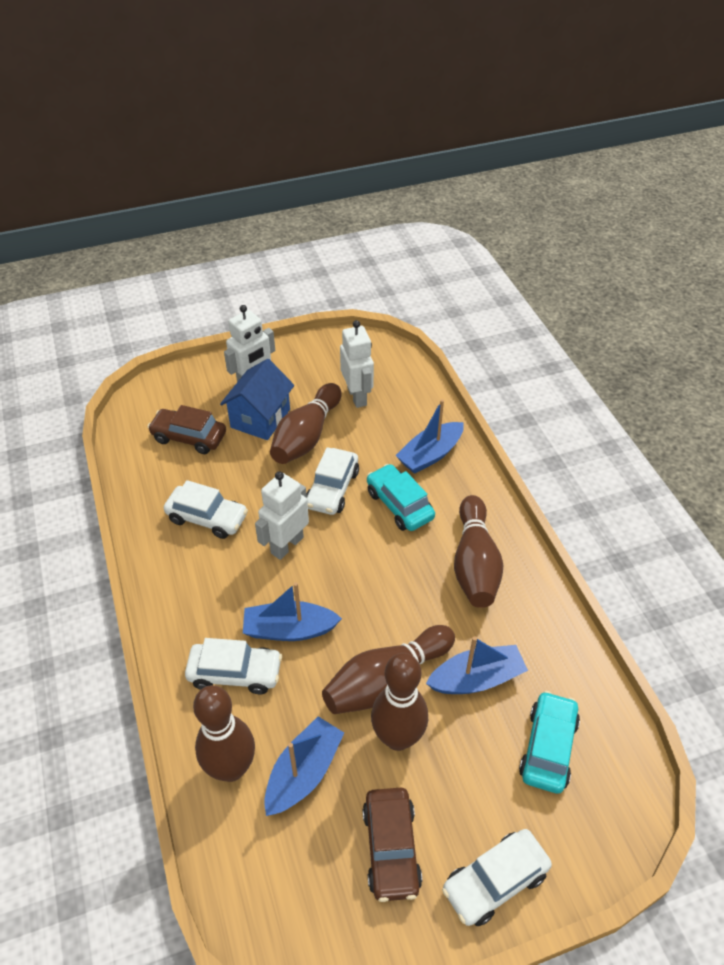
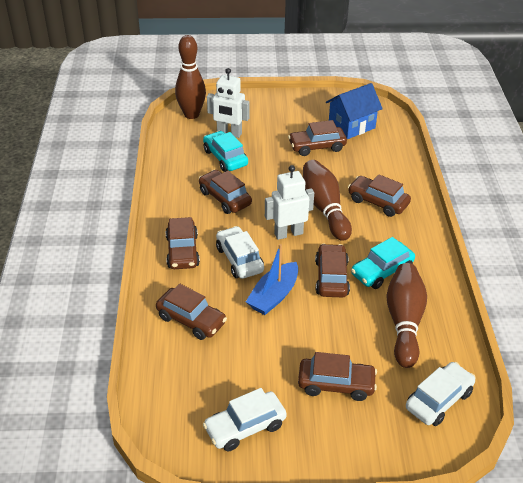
blue boat: [243,582,342,641] [264,716,344,816] [395,399,464,474] [426,636,528,694] = 4 -> [246,244,298,315] = 1
brown bowling pin: [193,685,255,782] [270,383,341,464] [322,625,455,714] [371,653,428,751] [454,495,503,608] = 5 -> [175,35,206,119] [303,160,352,241] [386,263,427,368] = 3
brown car: [148,405,226,454] [362,788,422,902] = 2 -> [156,284,227,340] [166,217,200,269] [199,170,252,214] [288,120,347,156] [298,352,377,401] [315,244,350,297] [348,175,411,217] = 7
white car: [164,480,248,539] [185,638,282,694] [306,447,359,515] [442,829,552,926] = 4 -> [203,388,287,451] [216,226,264,279] [406,362,476,426] = 3
white robot: [224,305,275,382] [255,471,309,560] [340,320,374,408] = 3 -> [207,68,250,138] [265,165,314,240] = 2

